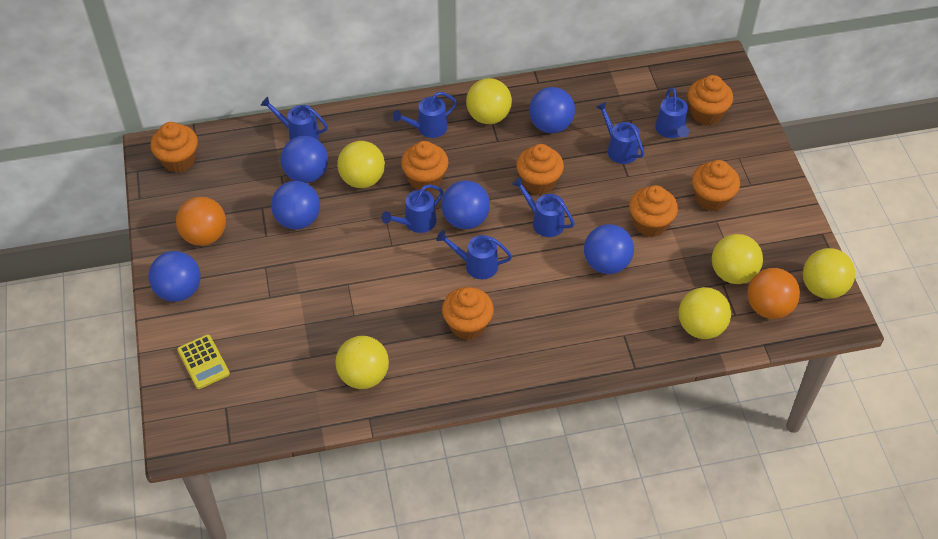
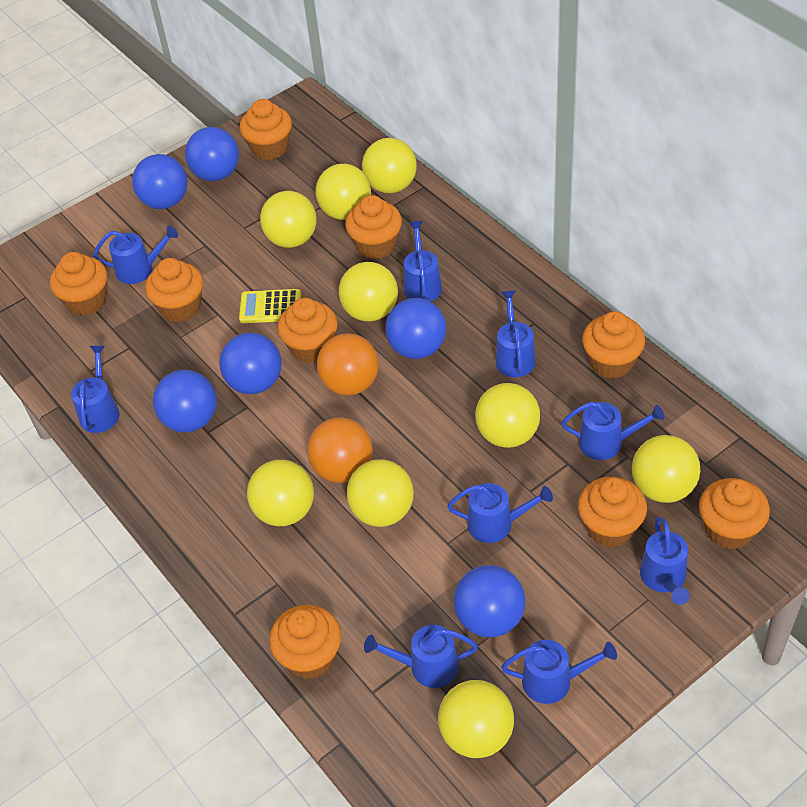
blue watering can: [260,97,328,140] [382,185,444,233] [393,92,457,138] [436,230,512,279] [512,177,575,237] [596,102,644,164] [655,88,689,138] = 7 -> [71,346,120,433] [93,226,178,284] [364,625,478,688] [404,221,442,302] [447,483,553,543] [495,290,536,377] [501,640,617,704] [561,402,664,460] [640,517,690,605] = 9
orange cupcake: [150,122,198,173] [401,141,449,191] [442,287,494,340] [516,144,564,195] [629,185,678,237] [688,75,733,125] [692,160,740,211] = 7 -> [50,252,107,316] [145,258,203,322] [239,99,292,160] [269,605,341,679] [277,298,338,364] [345,195,402,259] [578,477,647,547] [582,311,645,379] [699,478,770,549] = 9
yellow ball: [335,336,389,389] [337,141,385,188] [466,78,512,124] [679,287,731,339] [712,234,763,284] [803,248,855,299] = 6 -> [247,460,314,526] [260,191,317,248] [315,164,371,220] [339,262,398,321] [347,459,414,527] [362,138,417,193] [438,680,514,758] [475,383,540,448] [632,435,700,503] = 9

